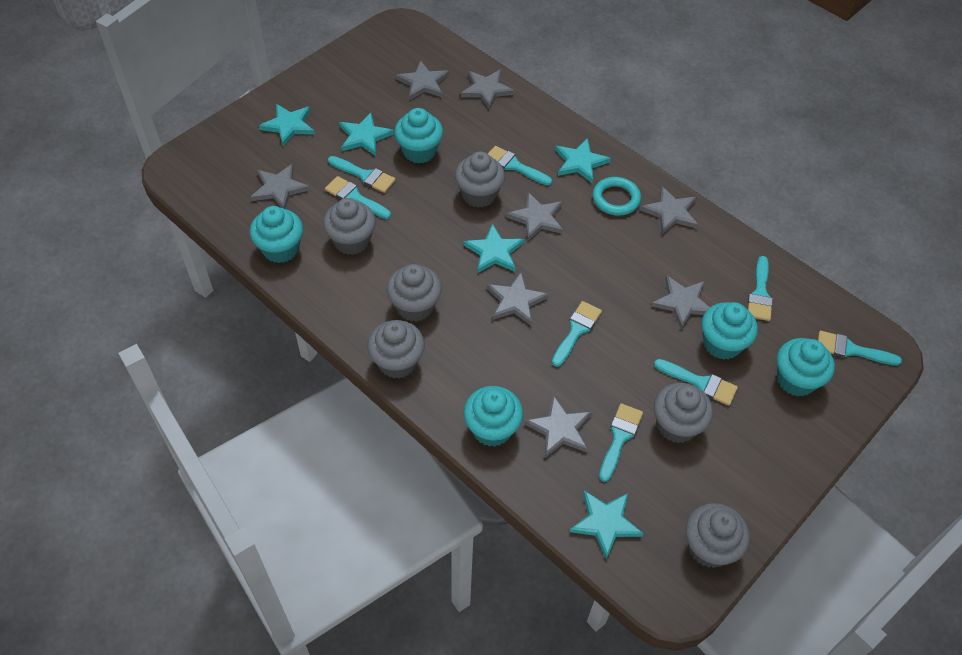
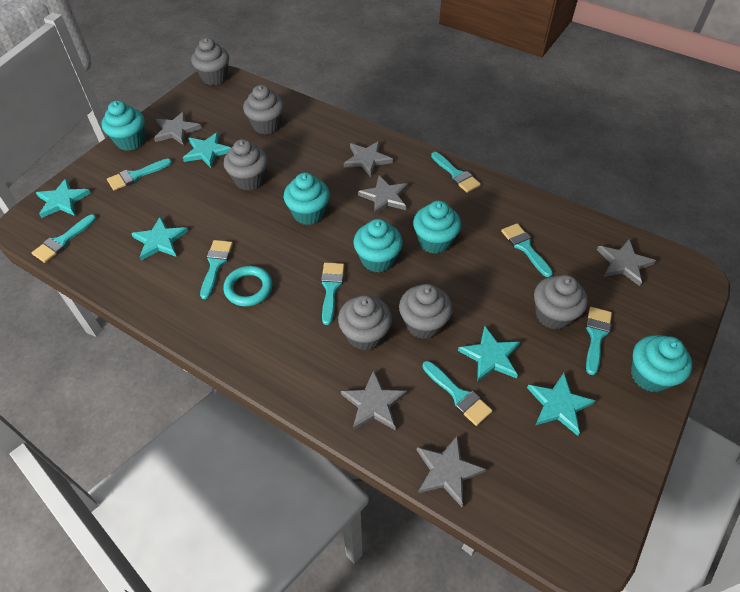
grey star: [251,164,310,209] [396,60,449,100] [461,70,515,110] [487,272,549,326] [506,192,563,241] [524,395,592,458] [640,186,698,234] [651,275,710,329] = 8 -> [154,111,202,145] [341,370,407,430] [344,141,393,177] [358,175,408,215] [417,436,486,507] [597,239,656,286] = 6

